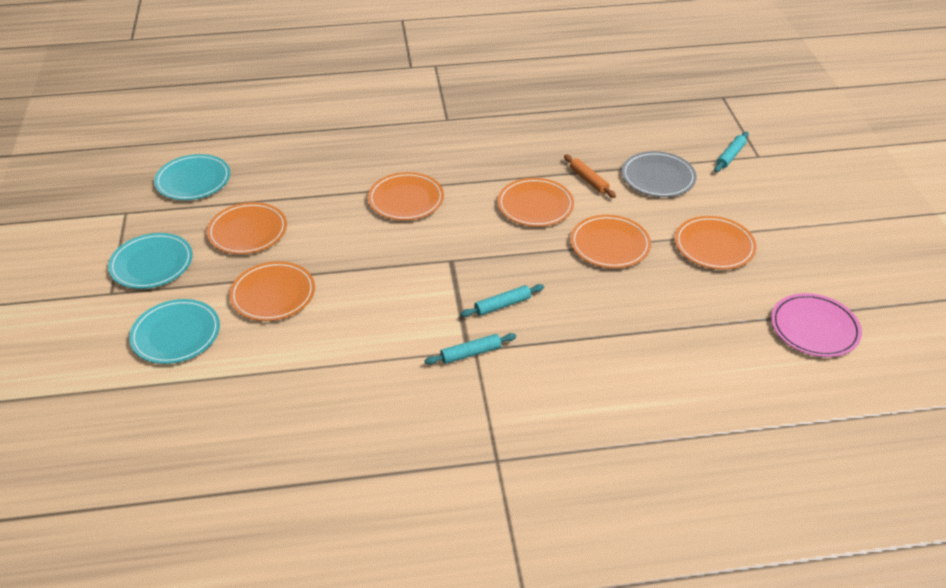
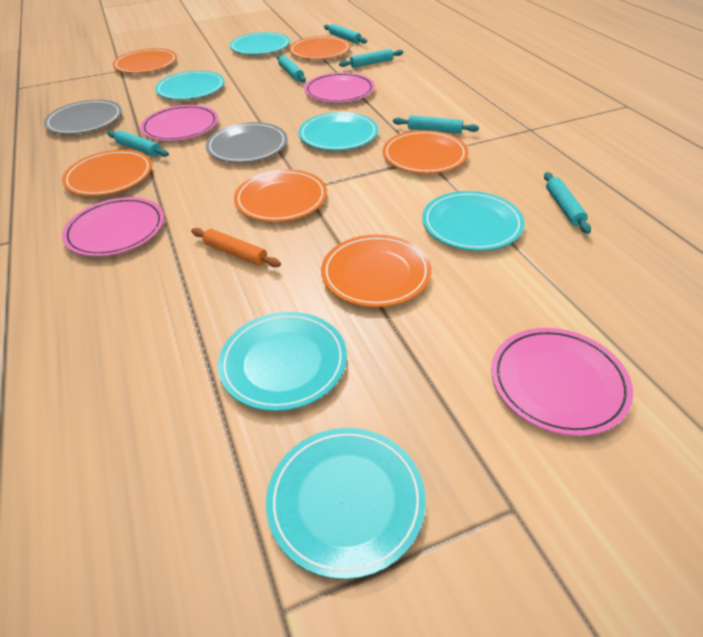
grey plate: [622,151,697,197] = 1 -> [44,100,122,134] [206,122,288,163] = 2
pink plate: [771,293,862,357] = 1 -> [62,197,164,257] [140,105,218,141] [304,72,375,103] [491,328,633,436] = 4
turquoise plate: [108,233,193,289] [129,299,220,364] [154,154,230,200] = 3 -> [155,71,225,100] [218,312,347,411] [230,32,290,55] [266,428,426,579] [298,112,378,150] [422,191,525,251] = 6
turquoise rolling pin: [425,333,516,365] [461,284,544,317] [714,132,749,172] = 3 -> [107,130,169,157] [277,55,306,83] [324,24,367,44] [339,49,403,68] [393,115,479,134] [544,172,591,234] = 6

